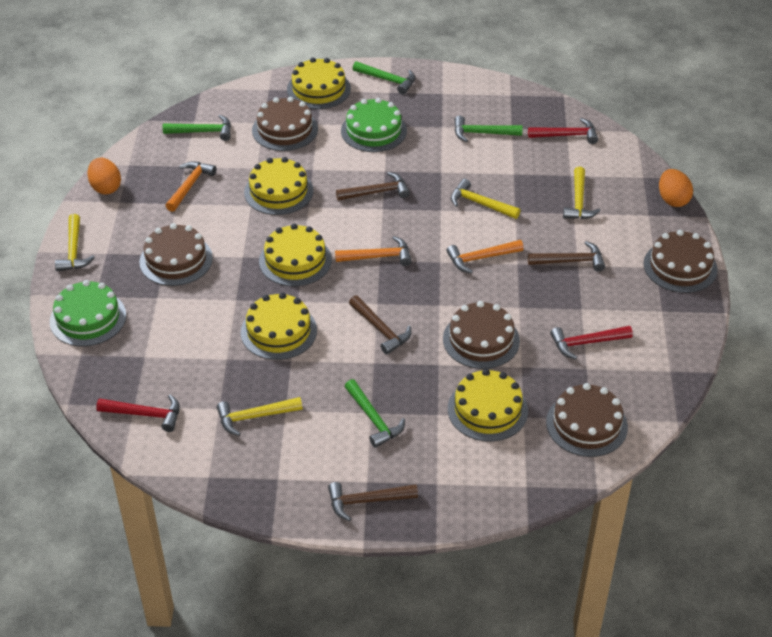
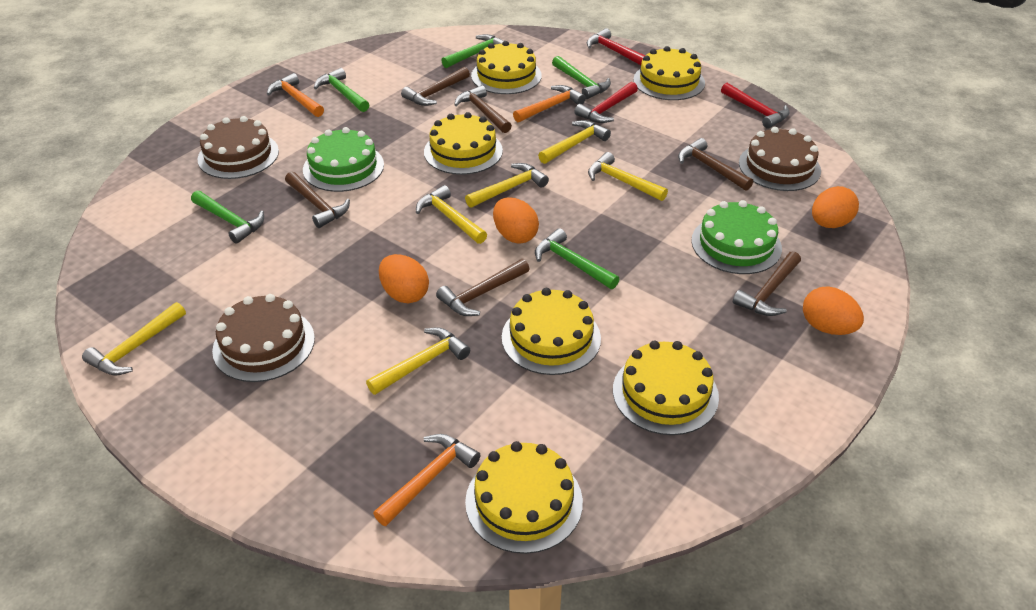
brown cake: [139,223,213,286] [252,97,318,151] [443,301,520,369] [546,383,628,457] [644,230,718,293] = 5 -> [198,116,279,179] [212,294,315,382] [739,127,821,191] = 3
brown hammer: [328,482,418,521] [336,172,410,201] [349,295,411,355] [528,241,605,272] = 4 -> [285,172,350,228] [401,67,470,106] [436,259,530,316] [454,85,512,133] [678,138,753,191] [733,251,801,316] = 6
green hammer: [163,115,231,141] [344,379,405,448] [353,61,415,95] [454,116,523,142] = 4 -> [191,191,264,244] [314,68,370,112] [441,34,504,68] [535,228,619,289] [552,56,611,99] = 5
orange egg: [87,158,121,195] [659,169,693,207] = 2 -> [379,254,429,303] [493,197,539,244] [803,286,864,335] [812,186,859,228] = 4
yellow cake: [241,293,317,360] [244,157,314,215] [259,224,332,286] [287,57,351,109] [448,369,528,442] = 5 -> [424,112,503,175] [465,441,583,554] [471,41,542,94] [502,288,601,375] [613,340,719,435] [633,46,705,100] = 6
yellow hammer: [55,214,95,271] [217,397,303,436] [451,179,521,219] [563,167,601,219] = 4 -> [82,302,186,376] [366,327,470,395] [416,185,487,244] [465,163,549,208] [538,120,611,164] [588,152,668,201] = 6

